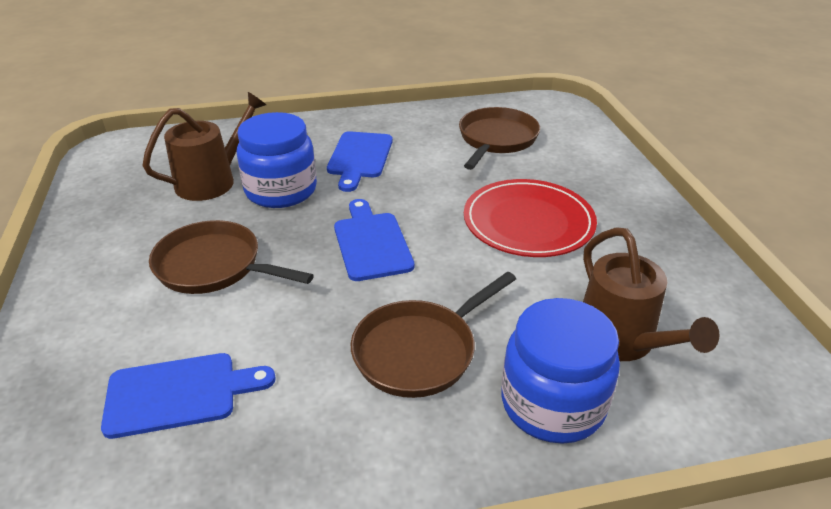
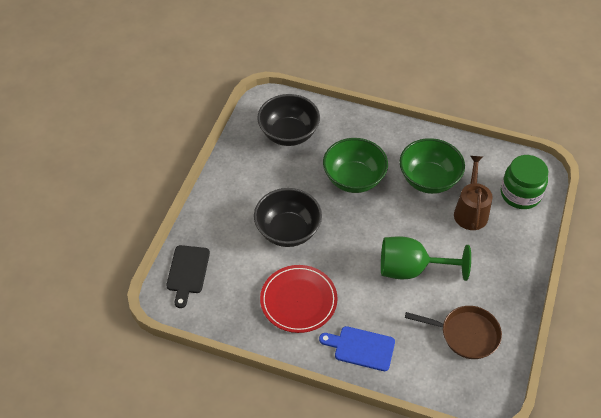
black bowl: none = 0 -> [254,188,322,247] [257,94,320,146] = 2
black cutting board: none = 0 -> [166,245,210,308] = 1
blue cutting board: [101,353,276,439] [327,131,393,192] [334,199,414,281] = 3 -> [319,326,395,371] = 1
blue jar: [237,112,317,208] [501,298,620,444] = 2 -> none = 0
brown pan: [149,220,314,294] [351,272,516,398] [459,107,540,170] = 3 -> [405,306,502,359] = 1
brown watering can: [142,92,266,201] [583,227,720,361] = 2 -> [454,156,493,230] = 1
green bowl: none = 0 -> [323,138,388,193] [400,138,465,194] = 2
green goblet: none = 0 -> [381,236,471,281] = 1
green jar: none = 0 -> [501,155,548,209] = 1

